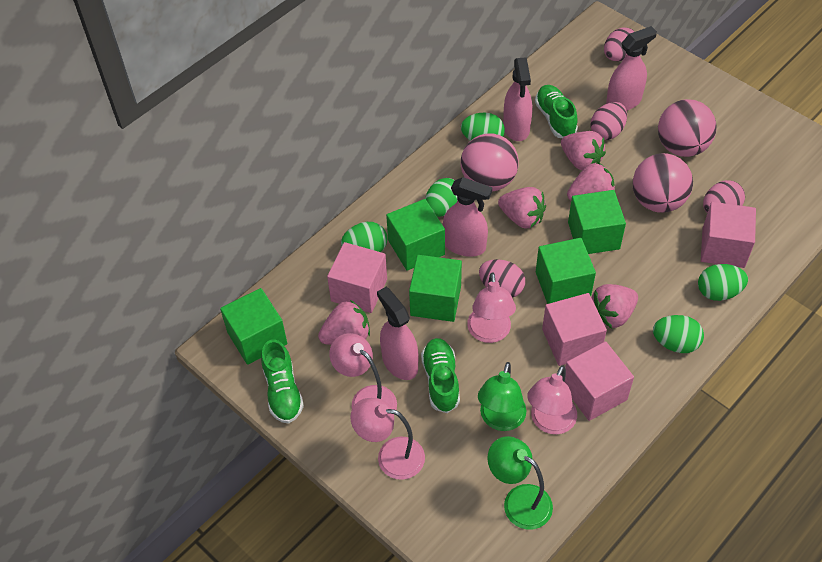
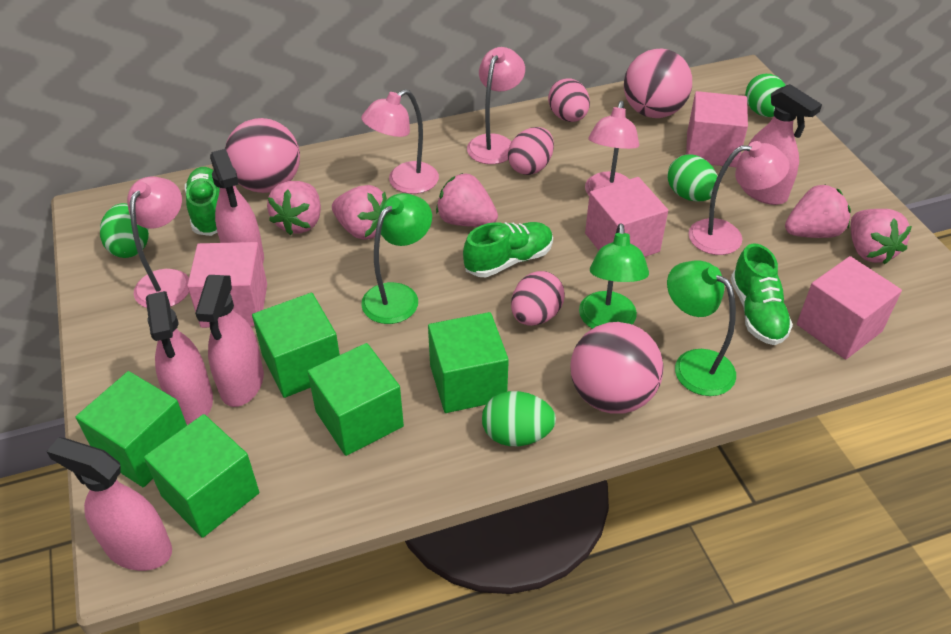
green egg: [341,222,388,252] [425,178,457,217] [461,113,505,141] [653,315,704,353] [698,264,748,301] = 5 -> [100,203,149,258] [482,391,556,446] [667,154,719,201] [745,74,786,117] = 4
green lamp: [478,362,526,431] [487,436,553,530] = 2 -> [361,193,432,324] [579,223,649,329] [667,261,736,396] = 3
pink egg: [479,259,525,298] [590,102,627,140] [604,27,635,61] [703,180,745,213] = 4 -> [508,127,554,175] [511,271,565,326] [548,78,590,122] = 3
pink lamp: [329,333,397,410] [350,398,425,480] [467,272,516,343] [527,365,577,434] = 4 -> [127,176,189,308] [361,89,439,194] [467,47,525,164] [585,101,639,195] [688,141,790,255] = 5
pink spray bottle: [377,287,418,380] [443,177,492,257] [503,57,532,141] [606,26,657,111] = 4 -> [46,437,172,571] [146,291,213,425] [195,275,264,407] [210,149,264,263] [740,84,822,205] = 5

